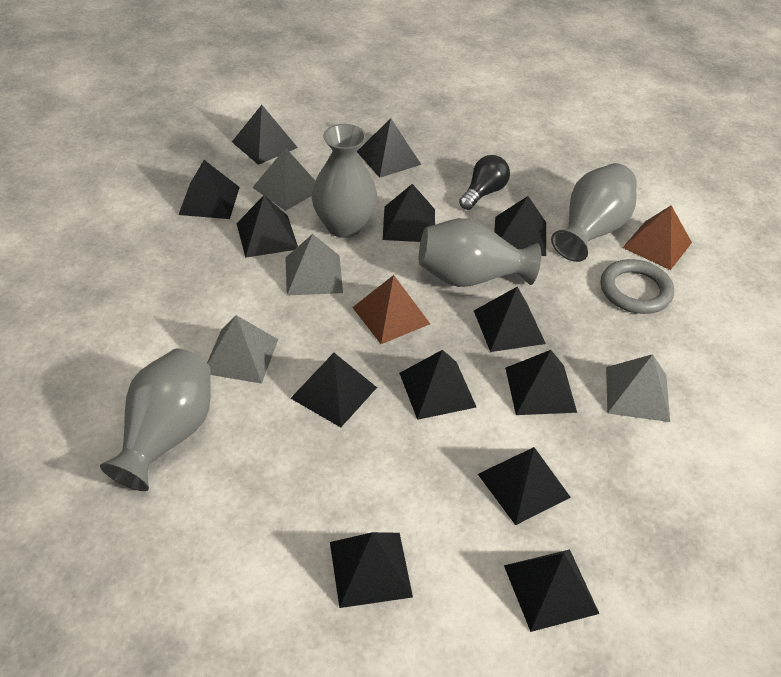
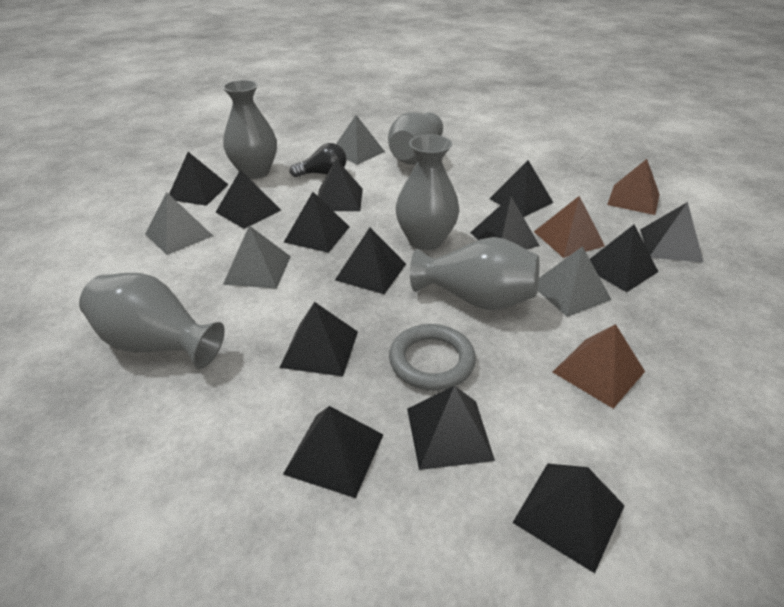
brown pyramid: [352,275,430,344] [623,205,692,270] = 2 -> [534,196,605,258] [553,324,645,409] [607,159,660,215] = 3
grey vase: [100,349,211,491] [311,124,377,238] [419,218,541,287] [551,163,637,262] = 4 -> [79,273,225,369] [222,80,277,179] [388,112,443,165] [396,134,460,250] [410,237,539,310] = 5

